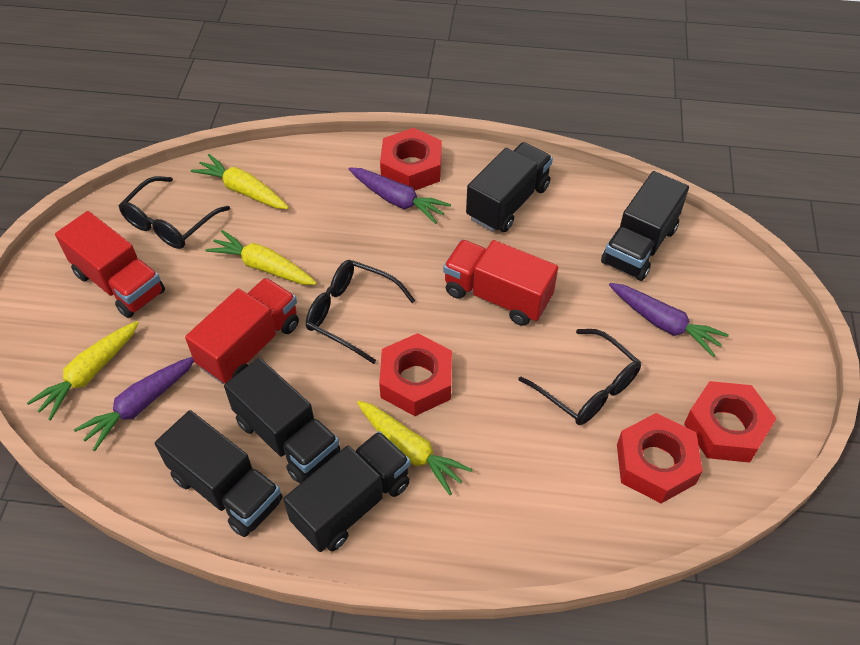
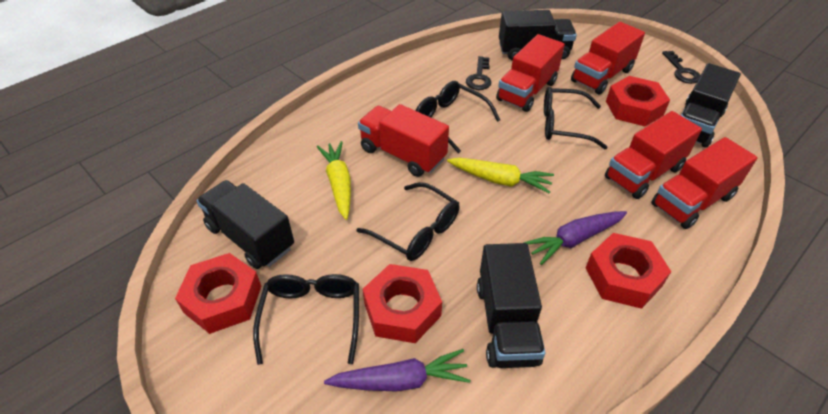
black glasses: [119,176,230,249] [306,260,416,364] [518,329,641,425] = 3 -> [253,274,359,365] [356,182,460,261] [416,81,500,153] [544,87,608,149] = 4
black key: none = 0 -> [466,56,491,90] [662,51,701,84] = 2
black truck: [155,410,283,537] [224,358,340,484] [283,431,410,552] [466,142,553,232] [601,171,689,281] = 5 -> [196,180,294,269] [477,243,545,368] [499,10,577,61] [681,63,741,148] = 4
purple carrot: [74,357,194,451] [349,167,451,224] [609,283,729,357] = 3 -> [324,349,471,392] [523,211,627,265] = 2
red truck: [55,211,165,318] [185,278,299,384] [443,240,558,326] = 3 -> [358,104,449,177] [496,34,565,112] [571,22,645,94] [605,111,702,199] [651,137,758,229] = 5
yellow carrot: [27,321,139,421] [191,154,289,209] [205,230,317,285] [357,401,473,495] = 4 -> [317,141,351,220] [447,158,554,193] = 2

